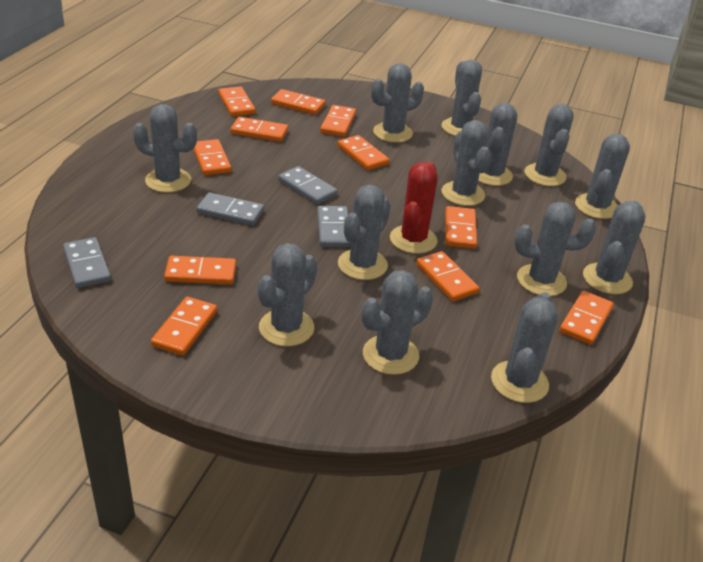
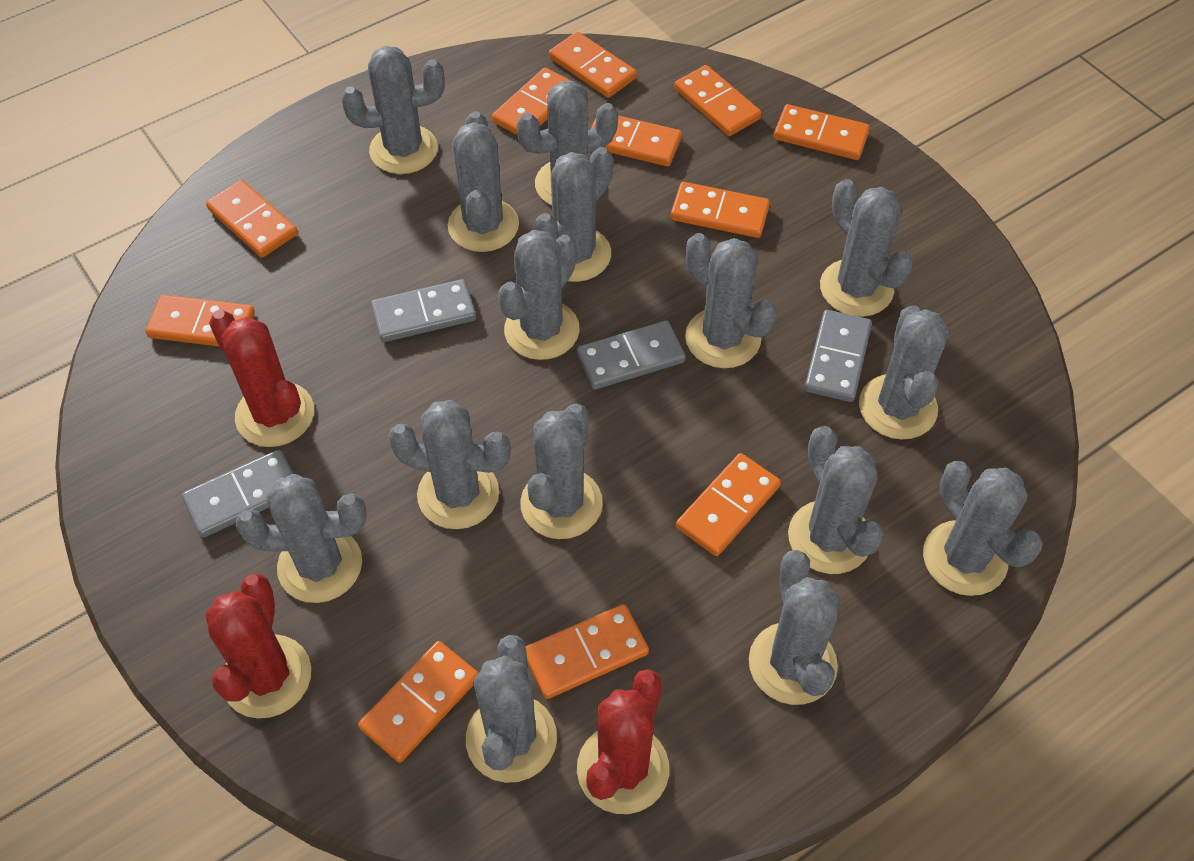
grey cactus: [133,104,197,193] [258,243,317,346] [338,185,391,280] [362,270,433,375] [371,63,424,143] [442,60,482,136] [442,120,491,206] [478,103,517,186] [491,292,558,403] [514,202,596,296] [525,104,574,186] [575,134,630,219] [583,201,646,294] = 13 -> [236,474,367,603] [341,46,445,174] [388,400,511,529] [448,111,519,252] [466,635,557,783] [498,230,580,360] [516,81,618,205] [520,403,603,539] [534,147,613,282] [685,233,777,368] [749,550,840,705] [788,426,884,574] [820,179,913,317] [859,305,950,440] [923,461,1043,596] = 15
red cactus: [390,162,438,254] = 1 -> [205,574,311,718] [209,310,314,447] [577,669,669,814] = 3

